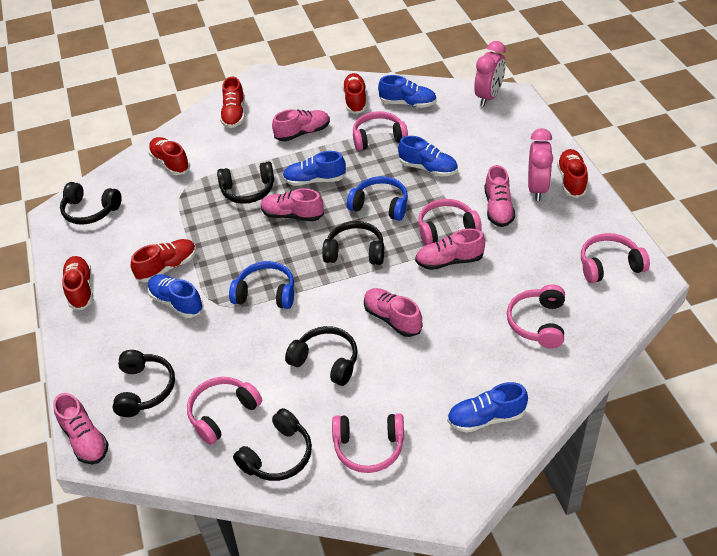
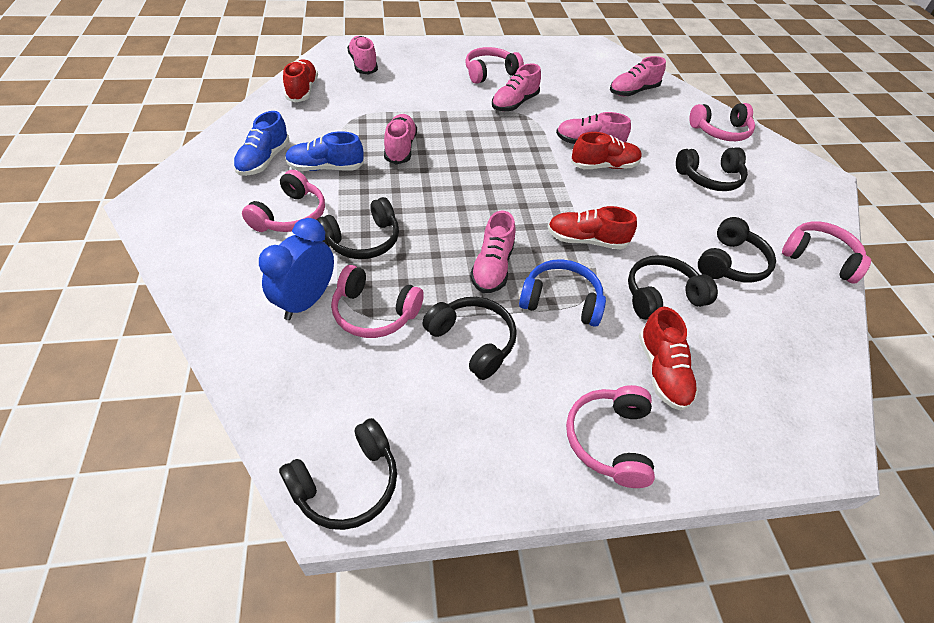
blue clock: none = 0 -> [259,218,334,320] = 1
blue headphones: [229,261,294,309] [347,176,408,221] = 2 -> [519,259,606,327] = 1
blue shoe: [148,274,204,318] [283,151,346,186] [378,75,437,108] [398,136,458,176] [447,382,528,433] = 5 -> [233,111,290,176] [285,131,364,171] = 2
pink clock: [474,41,506,106] [528,128,553,201] = 2 -> none = 0
red shoe: [62,256,93,310] [131,239,196,283] [148,137,190,175] [220,77,245,128] [342,73,367,114] [557,149,588,198] = 6 -> [283,59,318,103] [548,206,637,249] [571,132,642,169] [639,307,698,411] = 4

